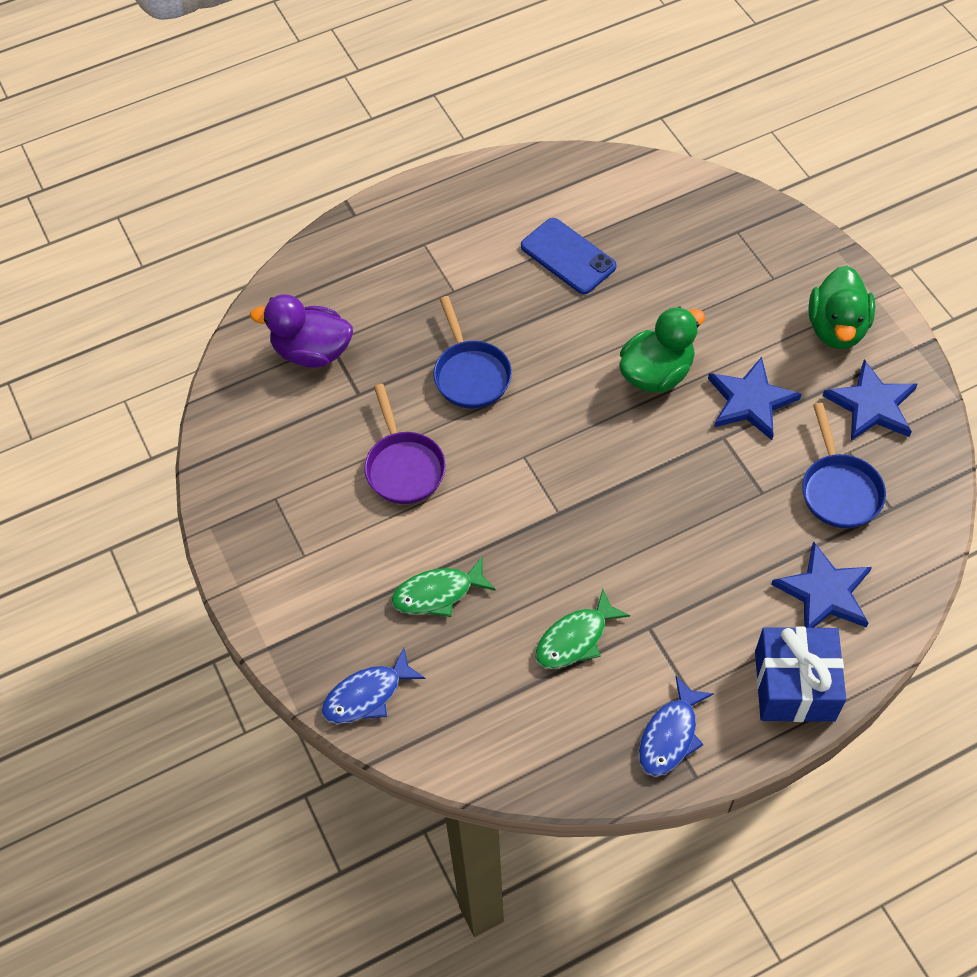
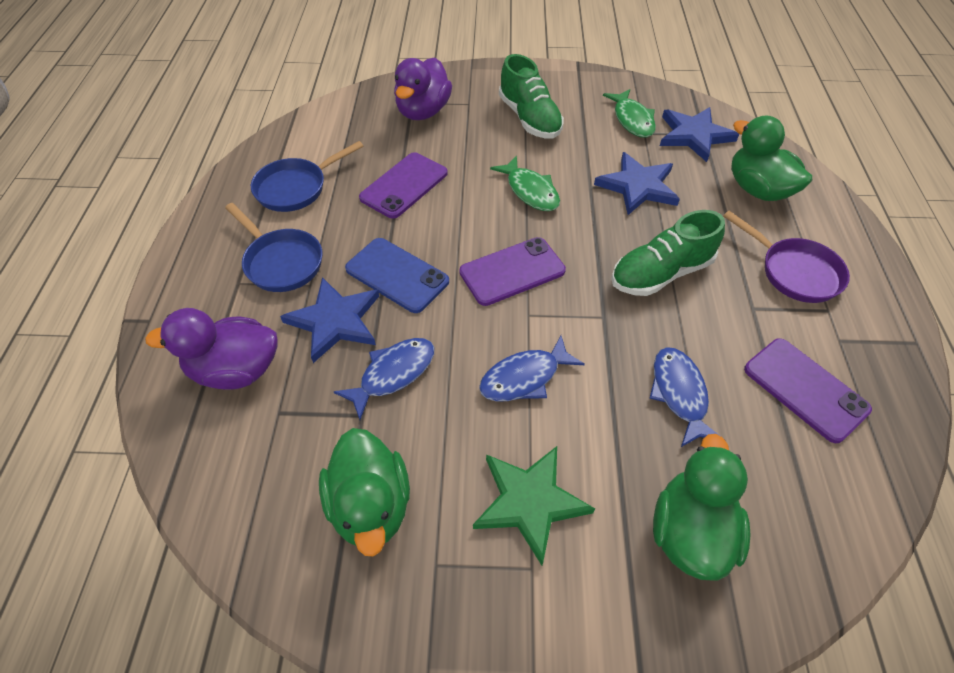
blue fish: [321,647,426,724] [639,676,714,777] = 2 -> [334,338,434,420] [479,335,585,401] [649,347,725,447] = 3
blue gift: [755,626,846,722] = 1 -> none = 0
green duck: [619,306,705,393] [808,265,875,349] = 2 -> [319,428,410,556] [653,434,751,581] [731,116,812,201] = 3
green shoe: none = 0 -> [499,54,564,139] [611,210,725,296] = 2
green star: none = 0 -> [473,446,595,565] = 1
purple duck: [250,294,353,368] = 1 -> [145,308,277,390] [394,57,452,120] = 2
purple phone: none = 0 -> [359,152,448,219] [459,237,566,306] [744,338,872,443] = 3

